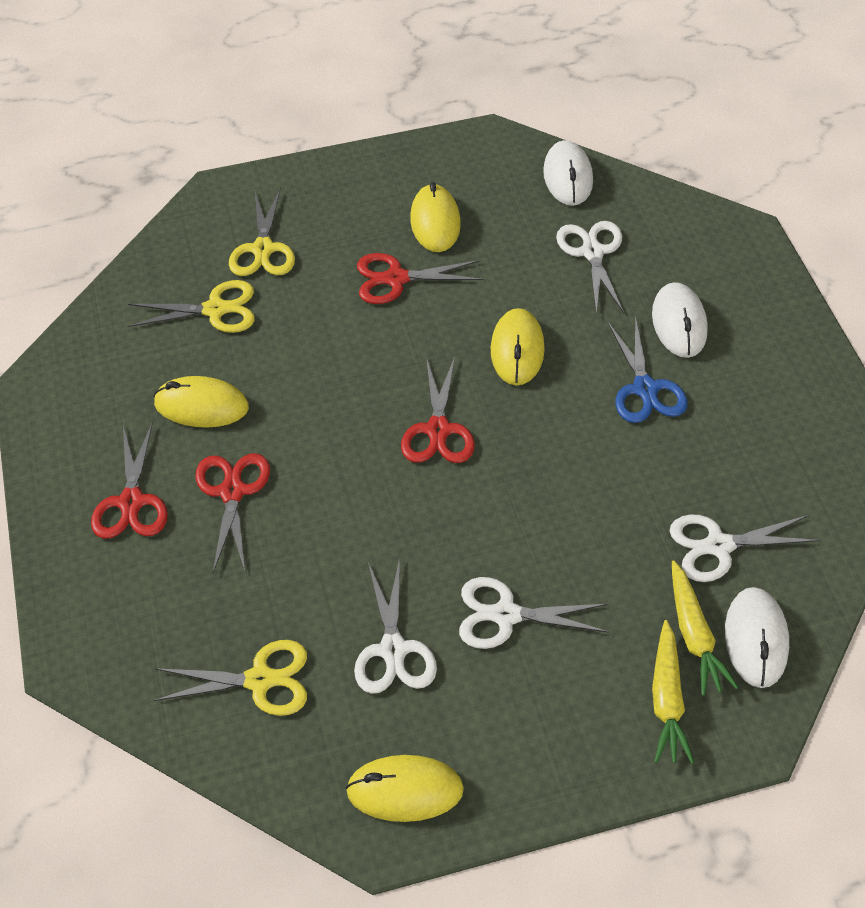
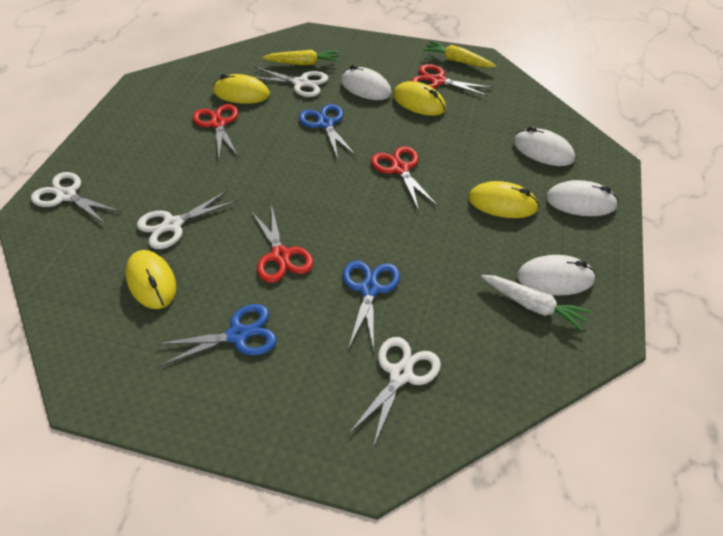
blue scissors: [608,317,688,423] = 1 -> [156,304,277,366] [299,104,356,159] [343,260,400,352] = 3
white carrot: none = 0 -> [481,275,591,331] = 1
white mouse: [543,140,593,206] [652,282,708,358] [725,587,789,688] = 3 -> [341,65,391,100] [513,126,575,166] [517,255,596,295] [546,180,618,216] = 4
yellow scissors: [128,280,255,333] [153,640,307,716] [229,188,295,276] = 3 -> none = 0

